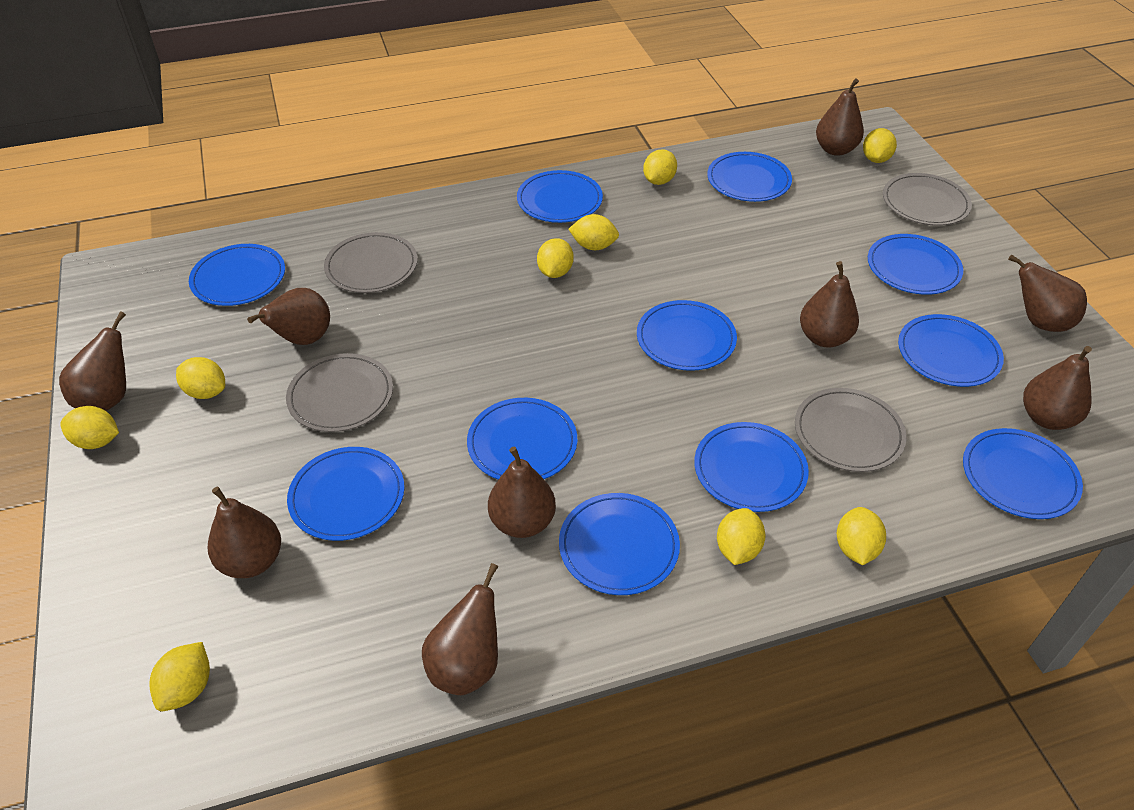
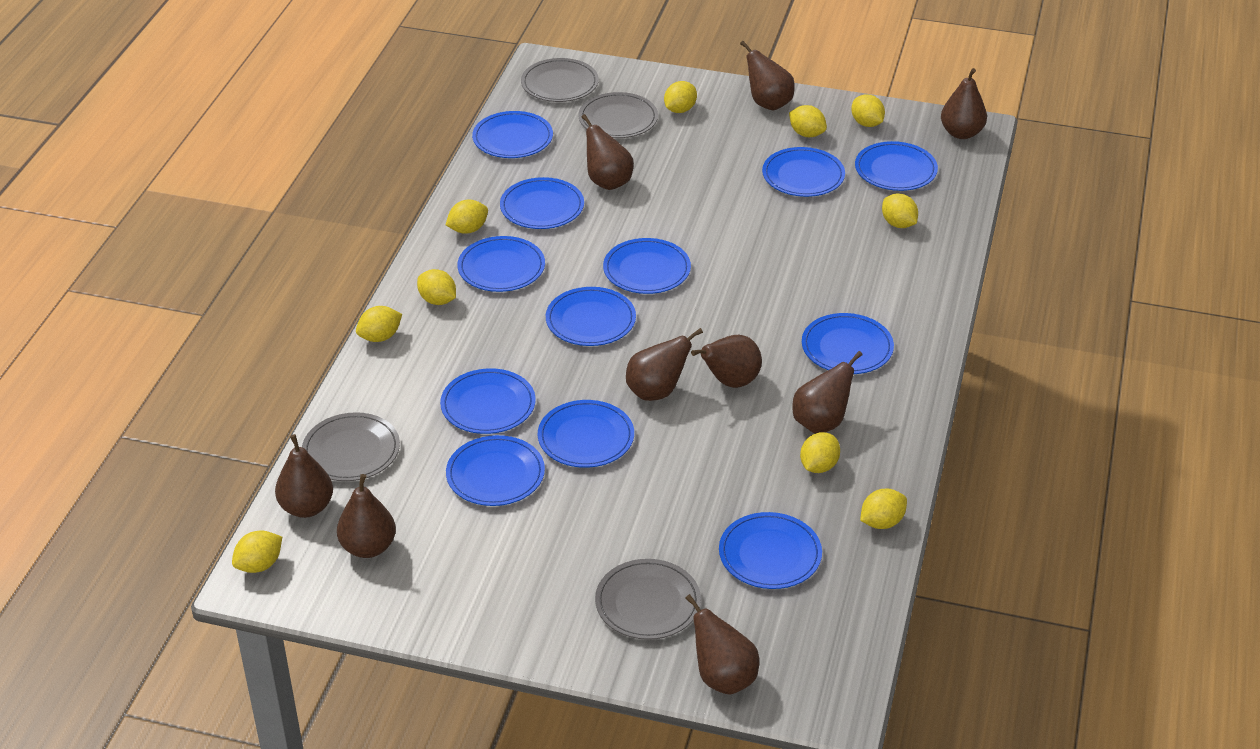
blue plate: [189,244,285,306] [287,447,404,541] [467,398,577,480] [517,170,603,223] [559,493,680,595] [637,300,737,371] [694,422,809,512] [707,152,792,202] [868,234,963,295] [898,314,1004,387] [963,428,1083,519] = 11 -> [440,368,536,434] [446,435,545,506] [457,236,545,292] [472,111,553,158] [500,177,584,229] [538,400,634,468] [546,287,636,346] [603,238,691,294] [719,512,822,589] [762,147,845,197] [802,313,894,374] [855,141,938,191] = 12
yellow lemon: [60,406,119,449] [149,642,210,711] [176,357,225,399] [537,238,574,278] [568,214,619,250] [643,149,677,185] [717,508,766,565] [837,507,886,565] [863,128,897,163] = 9 -> [232,530,282,573] [356,306,402,342] [417,269,456,305] [446,200,488,234] [664,81,697,113] [789,105,827,137] [800,432,840,473] [851,94,885,127] [860,489,907,529] [882,193,918,228] = 10

